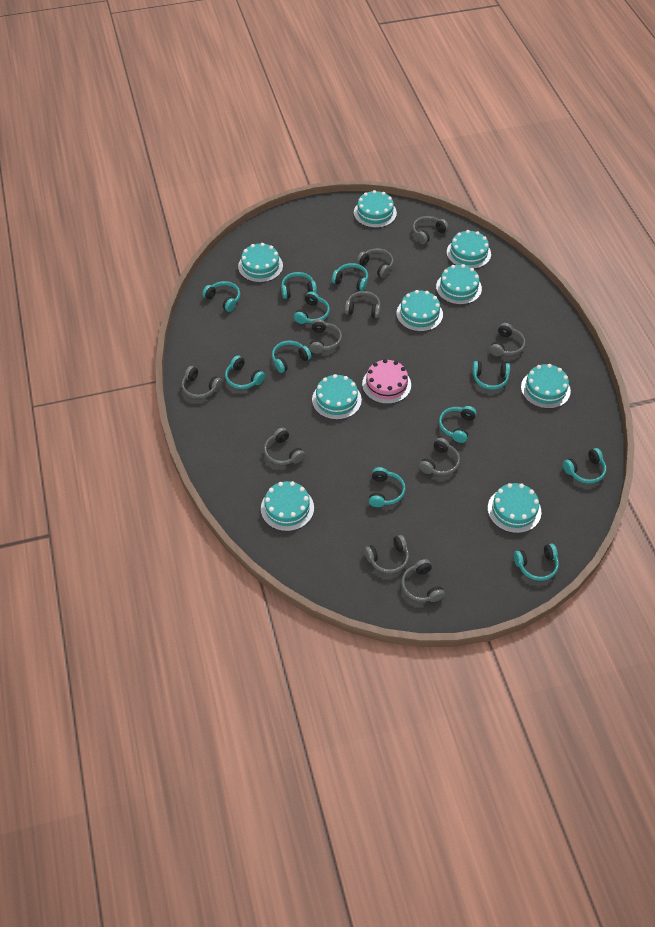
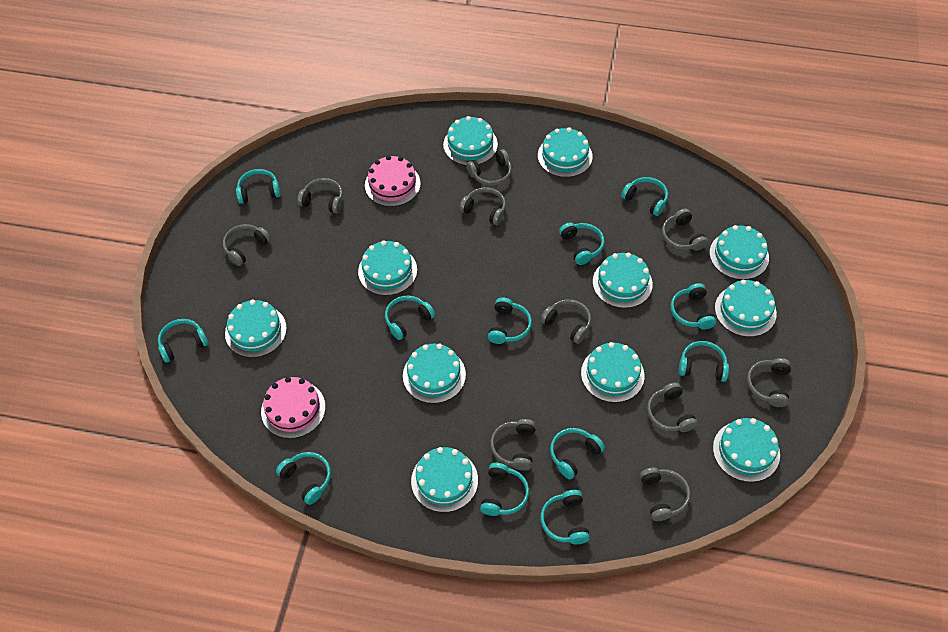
pink cake: [362,359,411,404] = 1 -> [261,377,325,438] [365,155,421,206] = 2
turquoise cake: [238,243,283,283] [261,481,314,531] [312,374,362,420] [354,190,397,228] [396,290,443,332] [436,264,482,305] [447,230,491,269] [488,483,541,533] [521,364,571,409] = 9 -> [225,300,287,357] [358,240,417,296] [403,344,466,403] [411,447,478,512] [443,116,498,165] [538,127,593,177] [581,342,645,403] [593,253,653,308] [709,225,769,280] [713,418,780,482] [715,280,777,337] = 11
turquoise headphones: [202,281,240,312] [225,355,265,389] [272,340,311,373] [281,272,317,299] [294,291,330,324] [332,263,368,291] [369,467,405,507] [439,406,477,443] [472,361,510,390] [514,543,559,581] [563,448,606,484] = 11 -> [158,319,208,363] [236,169,281,204] [276,452,331,505] [385,296,435,340] [480,463,529,516] [488,297,532,344] [540,490,590,544] [550,428,605,479] [559,222,605,265] [621,177,668,216] [670,283,716,329] [679,341,729,382] = 12

